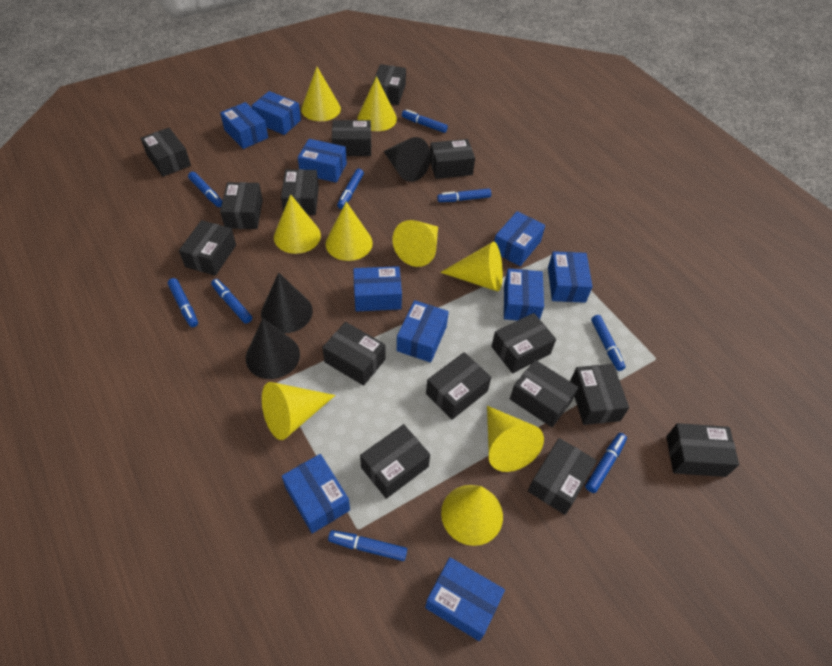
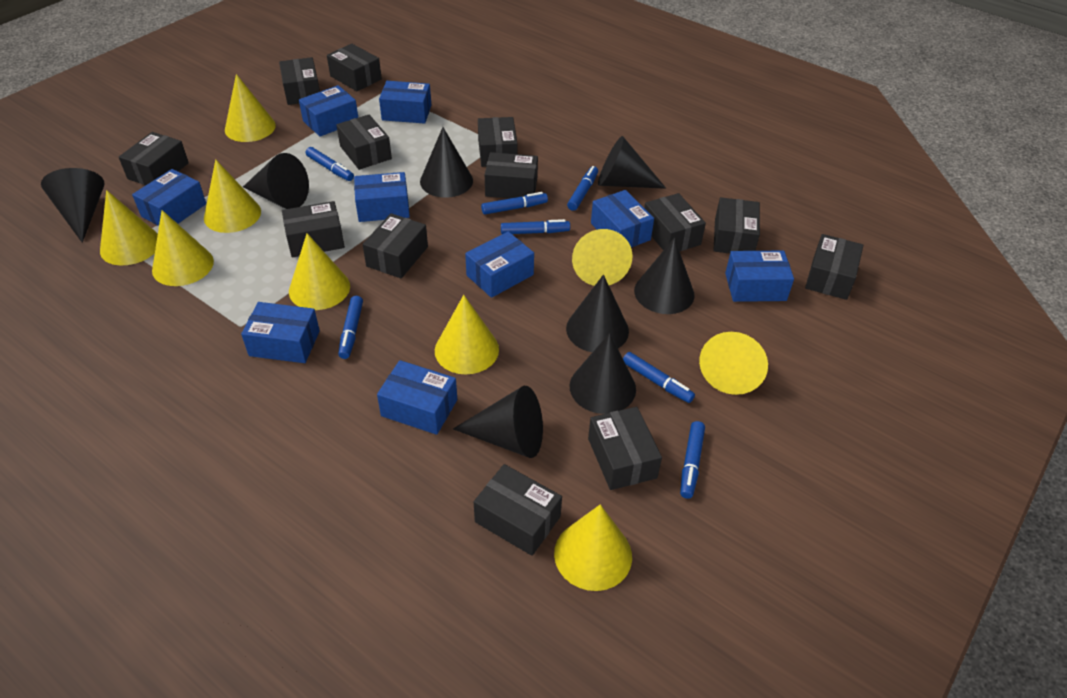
black box: [141,128,191,177] [179,220,236,276] [220,182,263,229] [281,169,319,215] [322,322,386,386] [332,120,371,156] [360,424,430,499] [372,64,406,105] [426,352,491,420] [430,139,475,179] [491,313,556,373] [510,360,578,427] [528,438,597,515] [570,364,629,425] [666,423,739,477] = 15 -> [119,132,189,185] [279,57,320,105] [282,201,345,257] [327,44,382,91] [336,115,392,170] [363,213,428,278] [474,464,562,556] [478,117,518,167] [485,152,538,198] [588,407,662,490] [644,193,706,251] [713,197,760,254] [805,234,863,300] = 13
black cone: [246,318,300,379] [261,272,313,333] [383,137,431,182] = 3 -> [41,168,105,243] [243,153,309,209] [420,127,473,198] [453,386,543,458] [566,275,629,352] [570,333,636,414] [598,136,666,189] [634,238,695,314] = 8
blue box: [220,102,268,149] [252,91,301,135] [282,454,350,533] [298,139,347,183] [353,266,402,311] [397,300,449,362] [425,557,505,641] [494,211,545,266] [504,268,544,321] [548,251,592,303] = 10 -> [132,169,206,226] [241,302,320,363] [299,85,358,137] [354,172,410,222] [377,360,457,435] [379,81,431,124] [465,231,534,298] [591,190,654,247] [725,251,794,302] = 9
blue marker: [168,278,198,327] [188,172,222,207] [211,279,252,324] [328,530,407,561] [337,168,364,209] [402,109,448,133] [437,188,491,202] [585,433,627,493] [591,315,626,371] = 9 -> [306,147,354,181] [338,296,363,359] [481,192,548,214] [501,219,570,234] [567,166,598,211] [623,352,695,403] [680,421,705,499] = 7

